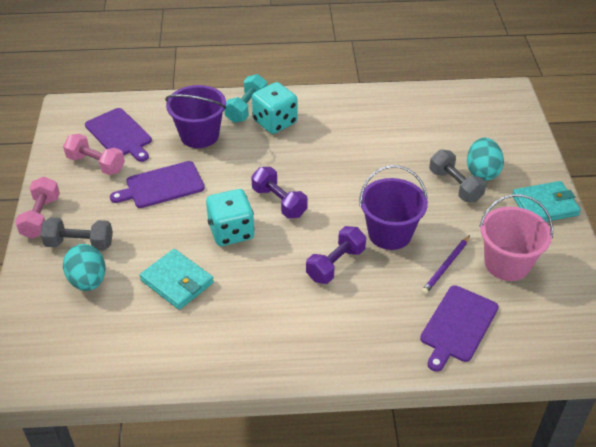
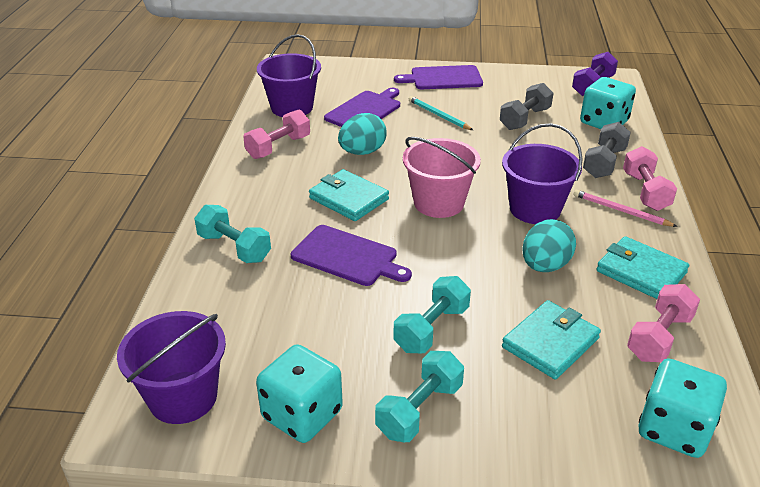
pink dumbbell: [15,177,60,239] [63,134,125,175] = 2 -> [243,110,310,159] [623,146,677,211] [627,284,700,362] = 3
pink pencil: none = 0 -> [574,190,678,227] = 1
purple bucket: [165,85,226,148] [359,165,428,250] = 2 -> [117,311,226,424] [257,34,321,117] [502,123,583,224] = 3
purple dumbbell: [251,167,308,218] [306,226,366,284] = 2 -> [572,52,618,96] = 1
purple pencil: [421,235,470,295] = 1 -> none = 0
turquoise dice: [206,189,255,246] [252,82,298,134] = 2 -> [256,344,343,443] [580,77,636,129] [639,358,727,458] = 3
turquoise dumbbell: [224,74,267,123] = 1 -> [194,205,271,263] [375,351,464,442] [393,276,471,353] = 3
turquoise pencil: none = 0 -> [409,96,473,130] = 1
turquoise wallet: [140,249,214,310] [512,181,581,222] = 2 -> [309,169,389,221] [502,300,601,379] [596,236,689,299] = 3

